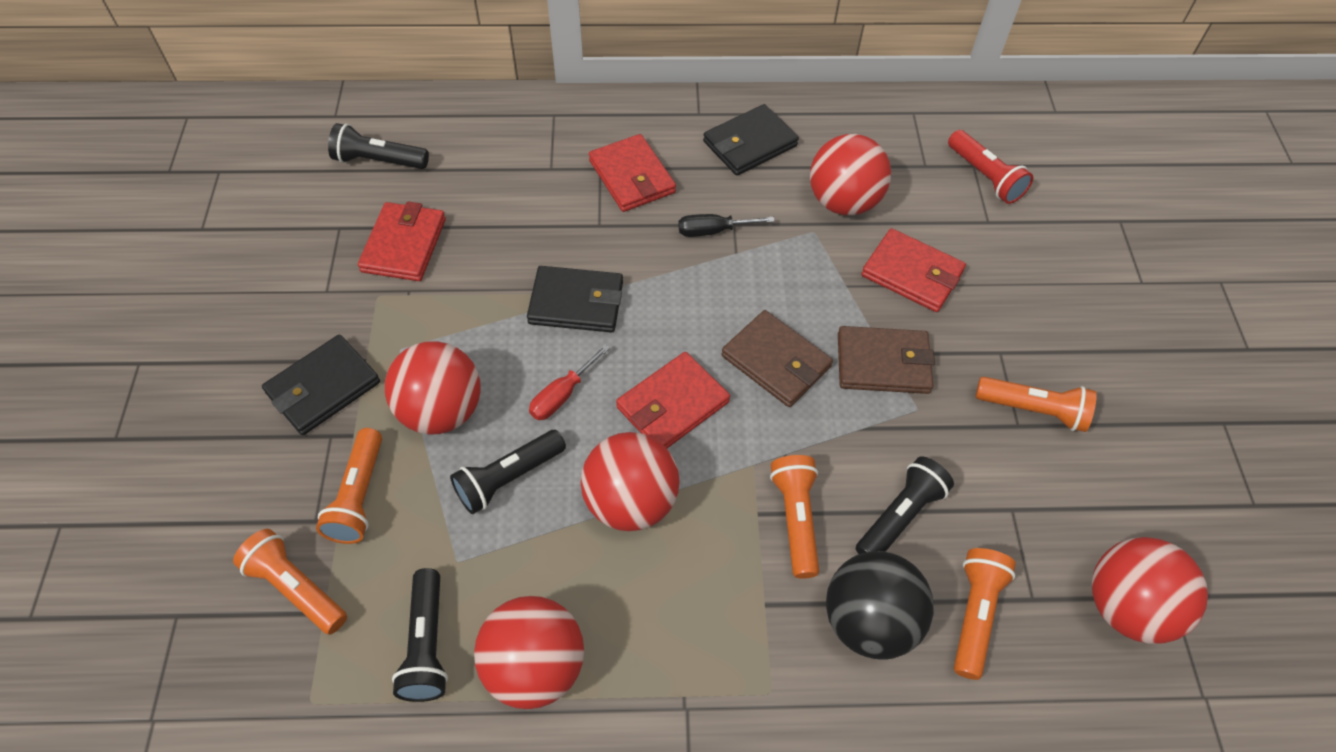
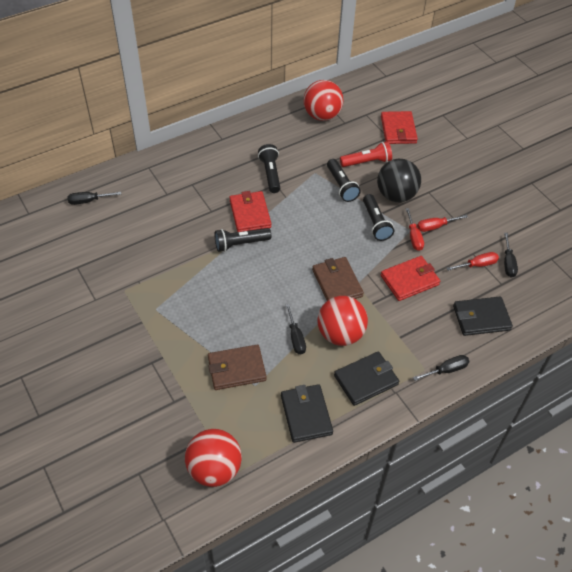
black screwdriver: [678,214,775,237] = 1 -> [67,192,121,205] [286,304,306,354] [413,355,470,381] [504,233,518,278] = 4
orange flashlight: [233,529,347,635] [316,428,382,544] [770,455,819,579] [954,548,1016,680] [976,377,1097,432] = 5 -> none = 0
red ball: [385,341,481,435] [474,596,584,709] [581,432,680,531] [810,134,891,215] [1092,537,1208,644] = 5 -> [185,429,242,487] [303,80,343,121] [318,296,368,346] = 3
red screwdriver: [529,344,610,420] = 1 -> [405,208,424,251] [417,215,468,232] [446,252,499,271] = 3
red wallet: [358,201,446,281] [589,134,676,212] [616,352,730,448] [861,228,966,312] = 4 -> [229,191,271,232] [381,111,418,144] [381,256,440,301] = 3

